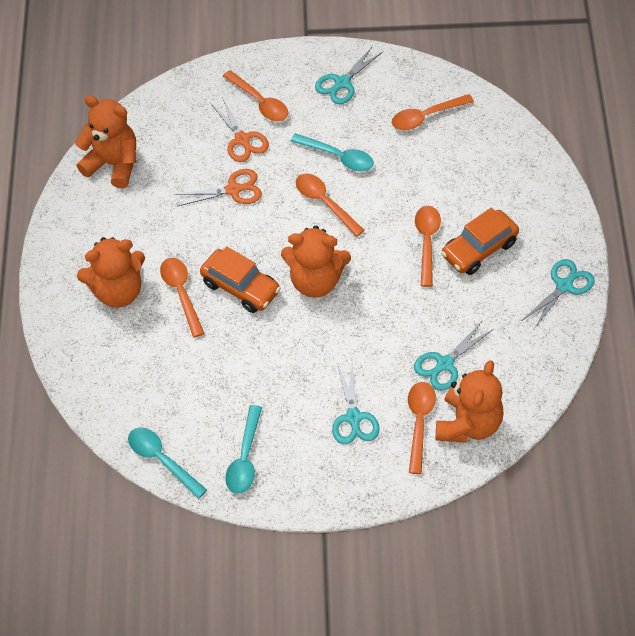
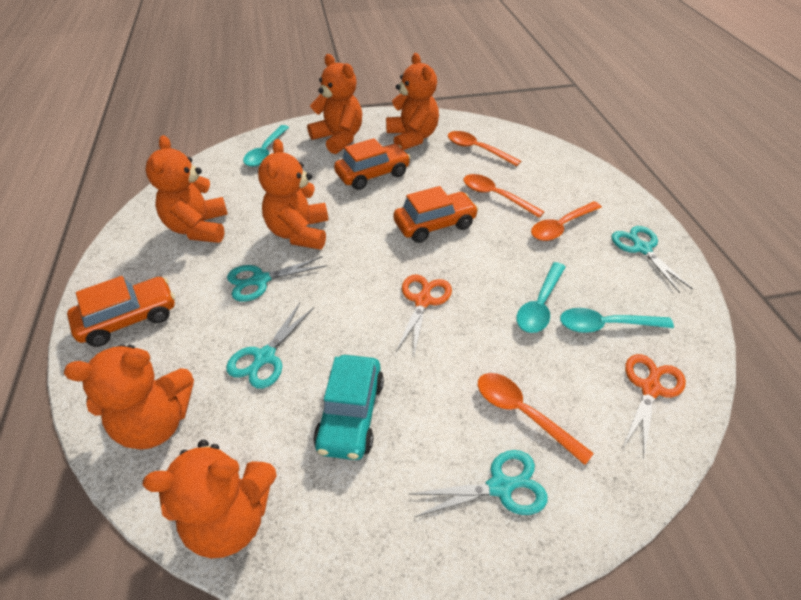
orange car: [200,246,281,313] [441,207,519,275] = 2 -> [67,276,175,347] [334,138,411,190] [393,186,479,243] = 3
orange spoon: [160,258,205,337] [223,70,288,121] [296,173,365,237] [392,94,474,130] [408,382,436,474] [415,206,441,287] = 6 -> [448,131,521,166] [464,174,545,218] [478,373,594,465] [531,201,602,241] = 4
orange teddy bear: [75,95,136,188] [77,237,145,308] [281,226,351,298] [436,360,504,443] = 4 -> [64,345,194,450] [143,440,277,558] [146,135,228,243] [258,139,328,249] [307,54,362,154] [386,53,439,150] = 6
turquoise car: none = 0 -> [313,355,384,460] = 1

